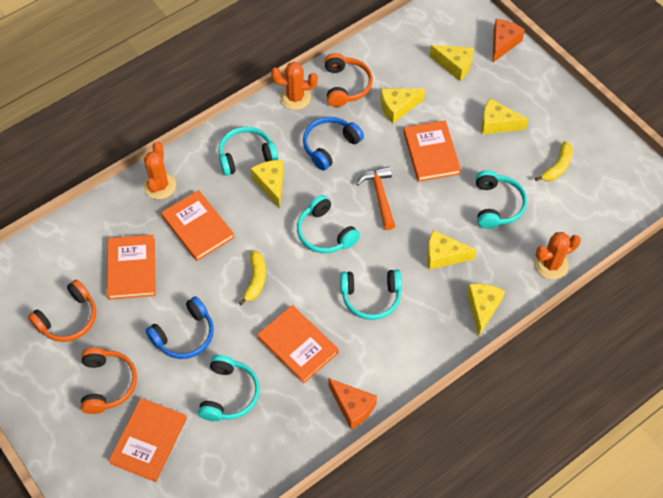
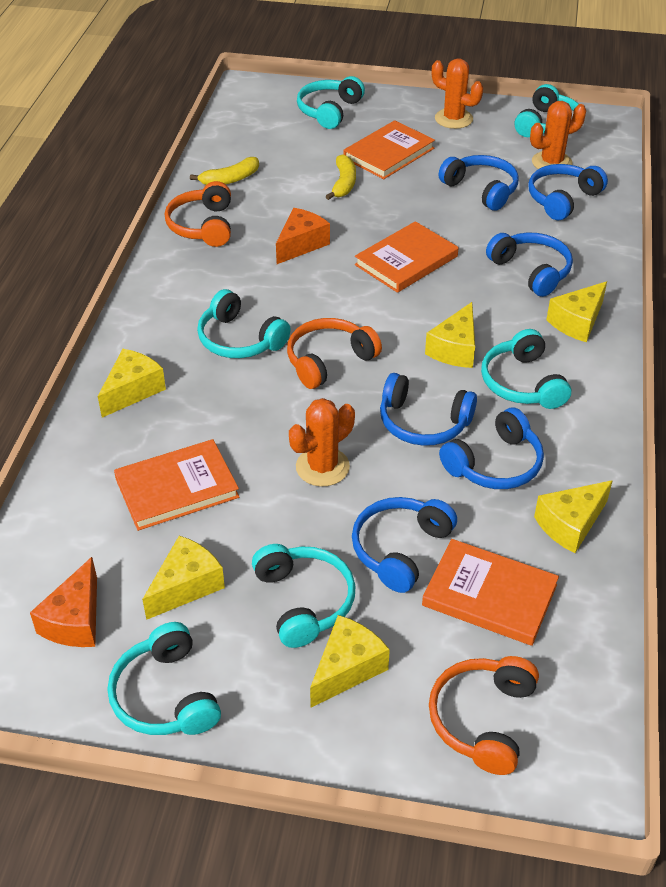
blue headphones: [145,296,214,359] [303,117,364,170] = 2 -> [352,497,457,593] [380,373,477,446] [438,155,519,211] [439,408,544,489] [486,233,573,297] [528,164,608,220] = 6
orange book: [107,235,156,300] [109,398,187,482] [161,190,235,261] [257,305,339,384] [403,120,461,182] = 5 -> [114,439,239,531] [343,120,435,179] [355,221,458,293] [422,539,559,646] = 4
orange hammer: [356,167,395,230] = 1 -> none = 0
turquoise headphones: [198,355,260,421] [218,126,278,176] [297,195,360,253] [340,269,402,320] [476,170,527,229] = 5 -> [108,622,221,735] [197,289,291,358] [252,544,356,648] [297,76,365,129] [481,329,571,409] [515,84,578,137] = 6

